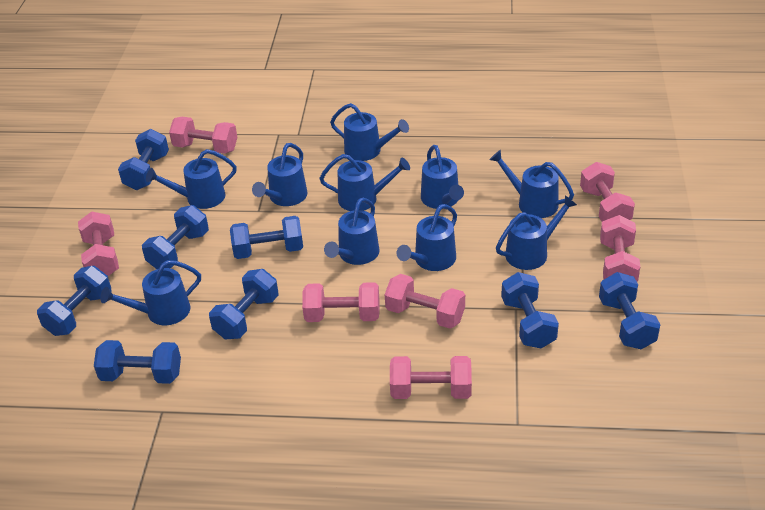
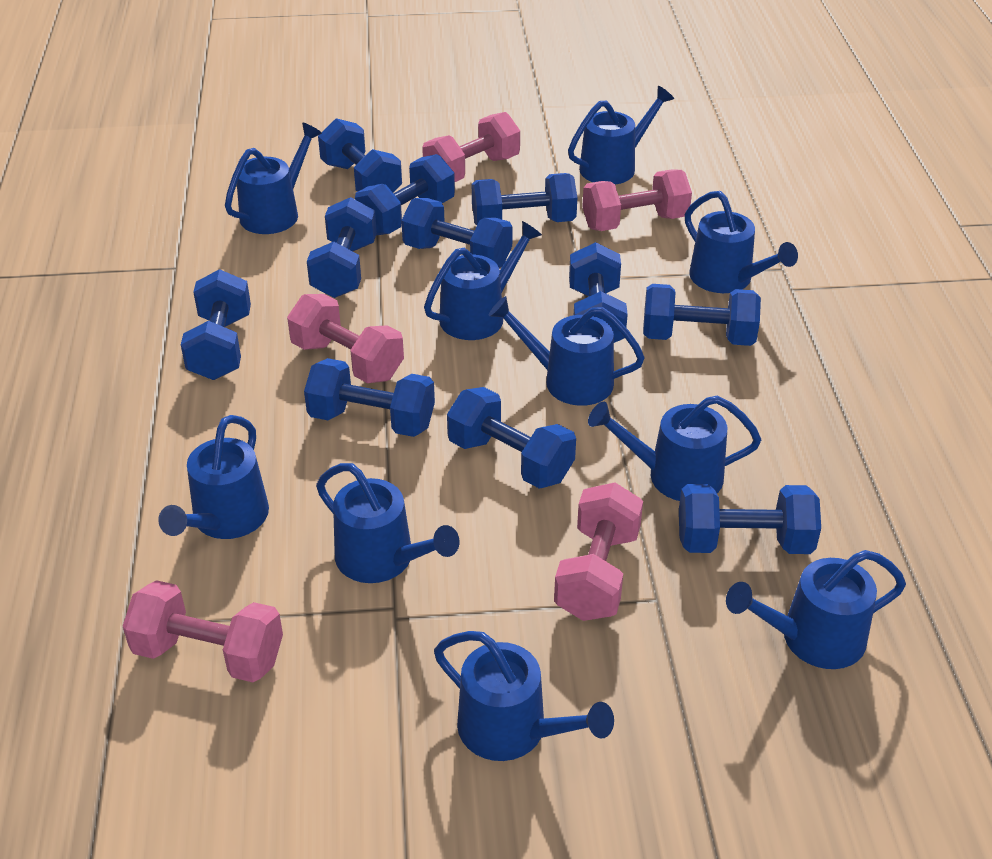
blue dumbbell: [37,266,111,336] [94,340,181,384] [118,129,169,190] [142,205,209,269] [209,269,279,340] [230,216,303,259] [501,272,559,348] [599,272,661,349] = 8 -> [181,269,251,380] [304,358,435,437] [307,197,377,298] [318,118,402,192] [355,154,455,235] [401,198,513,268] [447,387,576,489] [472,173,577,225] [569,242,628,343] [643,284,761,346] [679,484,821,554] = 11
pink dumbbell: [78,211,119,276] [169,117,238,154] [302,282,379,322] [385,274,465,329] [390,356,472,399] [580,162,635,222] [600,215,640,281] = 7 -> [123,580,283,682] [287,294,404,383] [422,112,520,182] [554,482,643,621] [582,169,692,231] = 5

